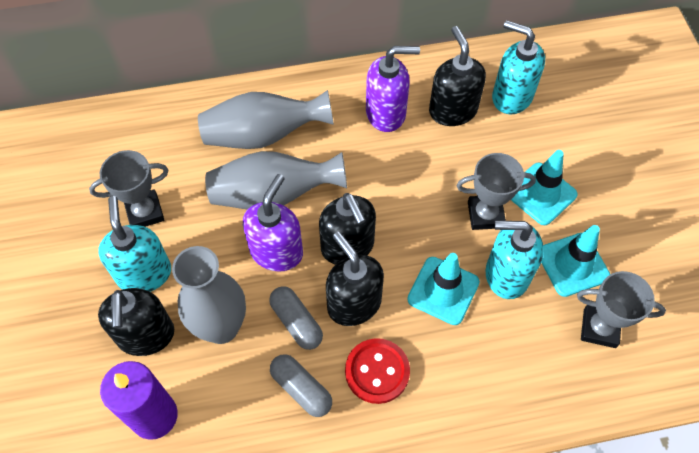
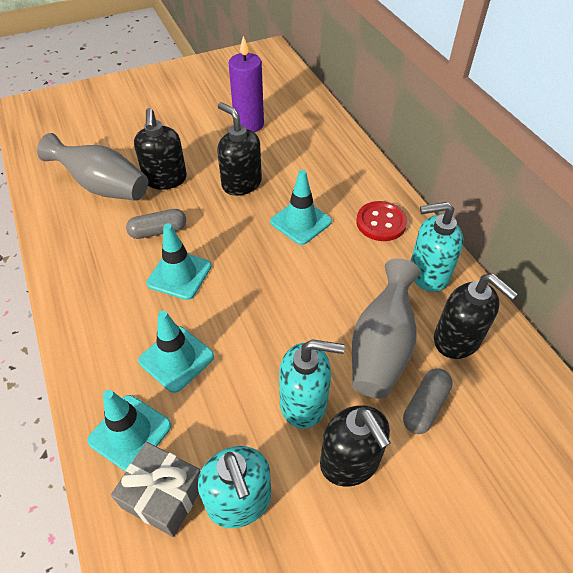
grey gift: none = 0 -> [111,442,201,537] = 1
grey trophy: [89,150,169,227] [456,153,536,230] [577,271,666,348] = 3 -> none = 0
grey vase: [172,246,246,344] [198,90,334,149] [205,151,347,209] = 3 -> [37,133,148,201] [352,258,420,399] = 2
purple soap dispenser: [243,174,303,272] [366,46,420,132] = 2 -> none = 0
turquoise traffic cone: [407,253,480,325] [511,150,578,225] [541,225,610,297] = 3 -> [87,390,171,472] [138,311,214,393] [146,223,211,300] [270,170,332,245] = 4

